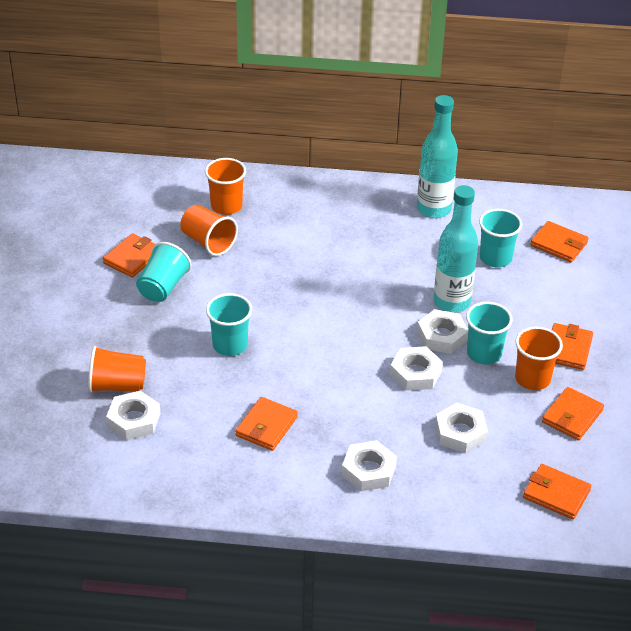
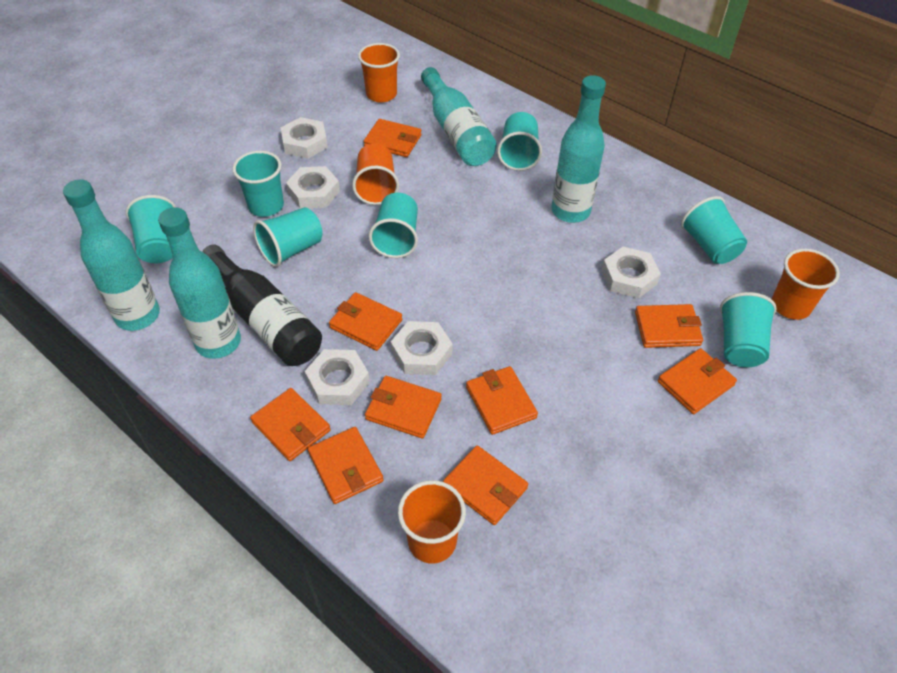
black bottle: none = 0 -> [202,244,322,366] = 1
orange wallet: [103,233,155,277] [235,397,298,451] [523,464,591,519] [530,221,589,262] [542,387,604,441] [552,323,593,370] = 6 -> [250,388,331,461] [308,427,383,504] [329,292,402,351] [364,119,421,157] [365,376,442,439] [443,445,528,525] [466,366,538,435] [635,304,703,348] [658,348,737,414] = 9
turquoise bottle: [417,95,458,218] [434,185,478,313] = 2 -> [63,180,160,331] [158,207,241,359] [421,67,497,166] [552,75,606,223] = 4
turquoise cup: [136,242,192,302] [206,293,252,356] [466,302,513,364] [479,209,522,267] = 4 -> [126,195,176,263] [232,151,284,217] [253,207,323,267] [369,193,418,258] [497,112,542,171] [681,196,747,264] [720,292,777,367] = 7

